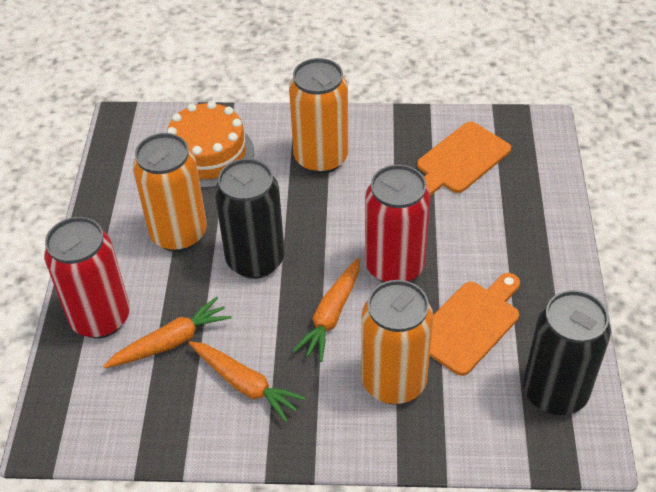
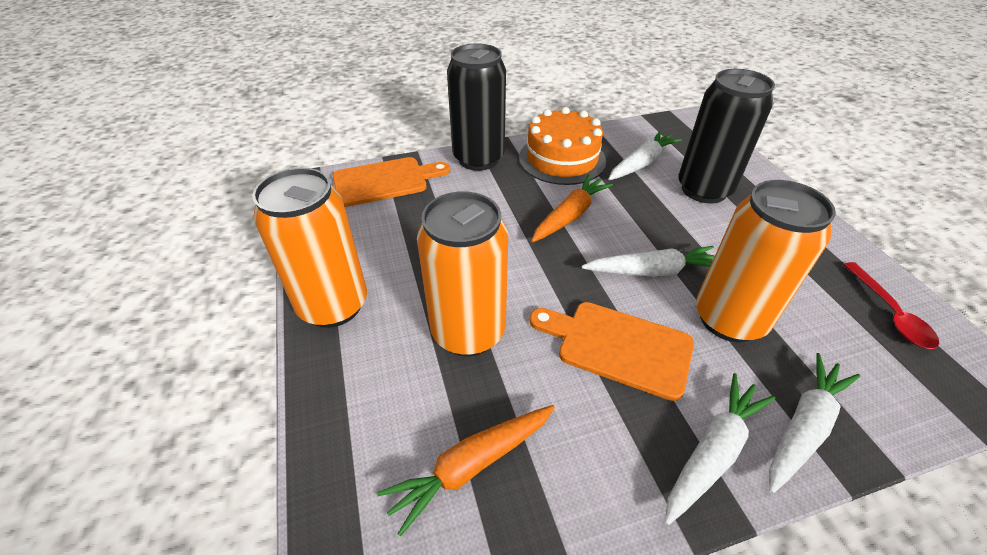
orange carrot: [103,297,231,368] [189,341,306,422] [293,258,360,362] = 3 -> [377,405,555,537] [531,174,613,242] = 2
red can: [44,217,130,338] [365,164,431,283] = 2 -> none = 0
red spoon: none = 0 -> [843,262,939,349] = 1
white carrot: none = 0 -> [582,246,715,277] [608,130,682,180] [665,373,775,526] [769,353,860,494] = 4

